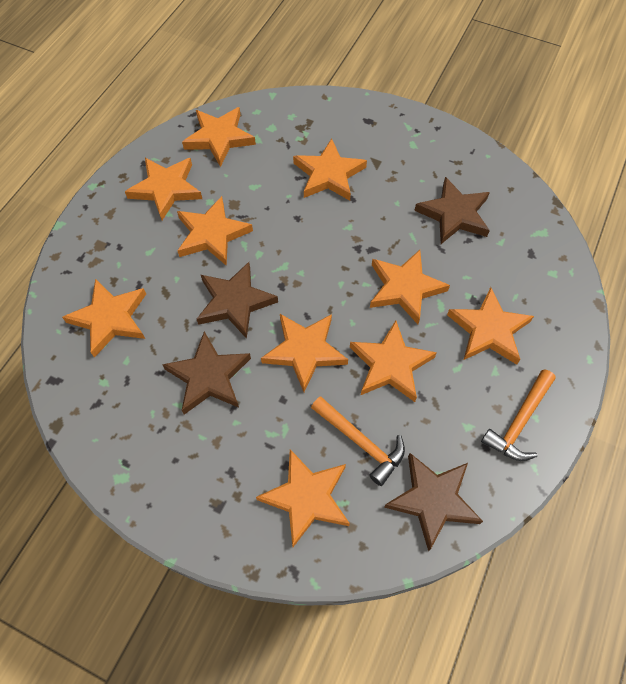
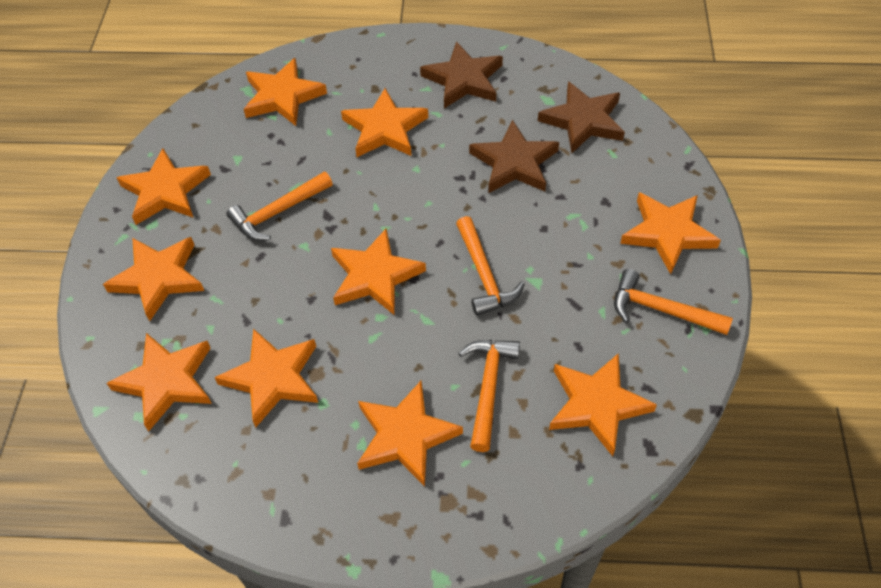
brown star: [162,331,251,415] [197,262,278,339] [384,453,483,552] [414,177,490,244] = 4 -> [420,41,503,108] [469,120,559,193] [538,81,625,153] = 3
orange hammer: [311,396,405,486] [481,369,556,461] = 2 -> [226,172,333,241] [456,216,525,316] [458,340,520,452] [614,269,733,335] = 4

